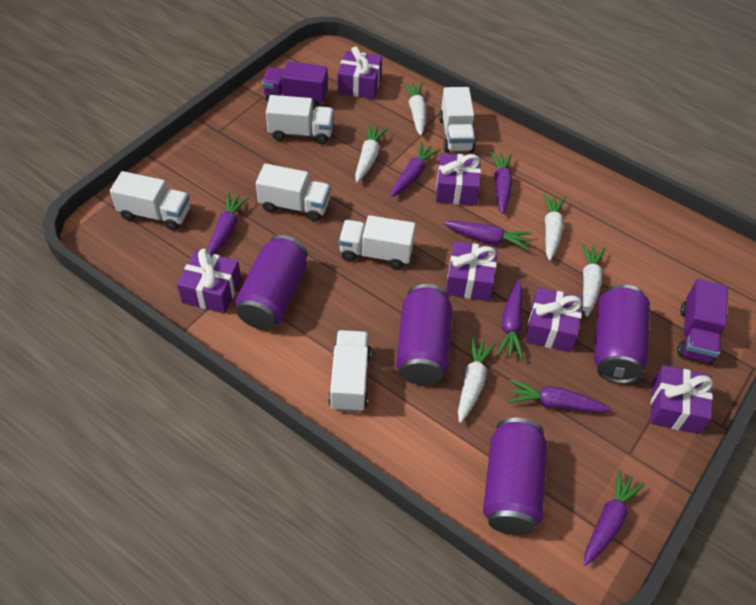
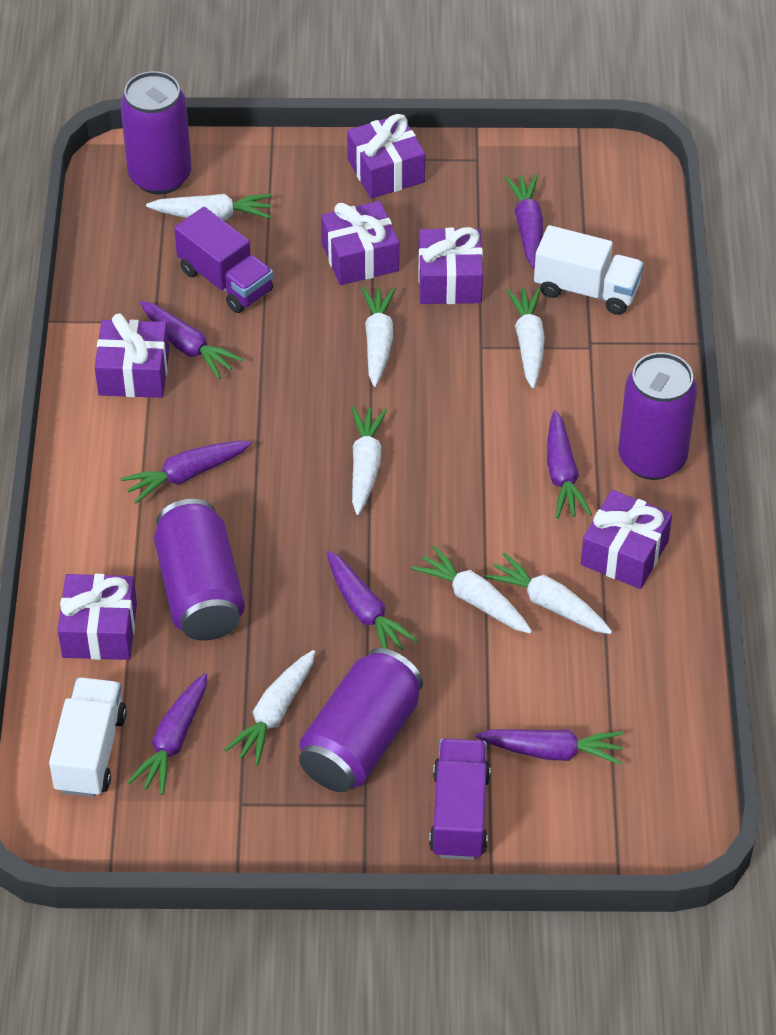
white carrot: [355,124,388,182] [402,82,427,136] [458,336,496,423] [543,193,566,261] [582,243,606,317] = 5 -> [146,194,272,220] [224,650,315,766] [352,407,387,515] [362,287,396,387] [411,545,532,633] [484,552,612,634] [506,288,545,388] = 7
white truck: [110,171,190,231] [256,164,331,222] [266,95,334,144] [328,330,371,412] [339,215,416,269] [439,87,475,153] = 6 -> [49,677,127,797] [534,225,644,315] = 2

